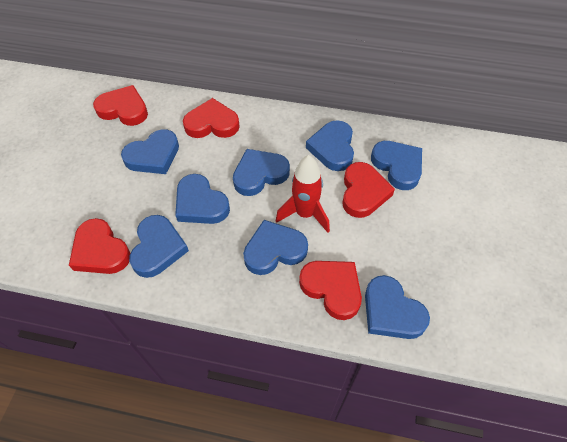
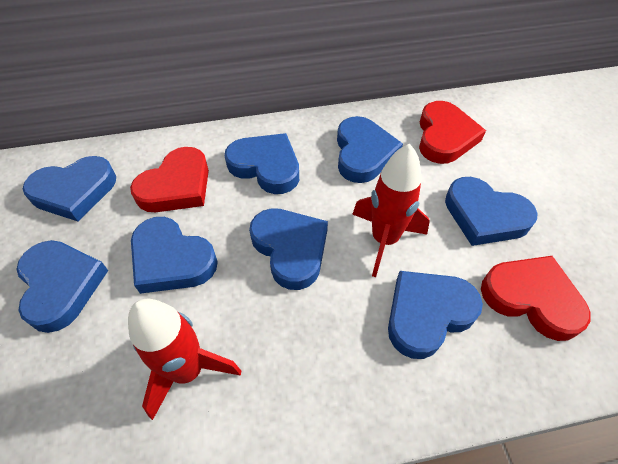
red heart: [69,218,130,274] [93,85,148,126] [183,98,240,138] [299,261,362,320] [342,162,395,218] = 5 -> [130,147,209,212] [419,101,486,164] [481,256,591,341] = 3
red rocket: [276,155,330,233] = 1 -> [128,299,241,420] [352,144,430,277] = 2

